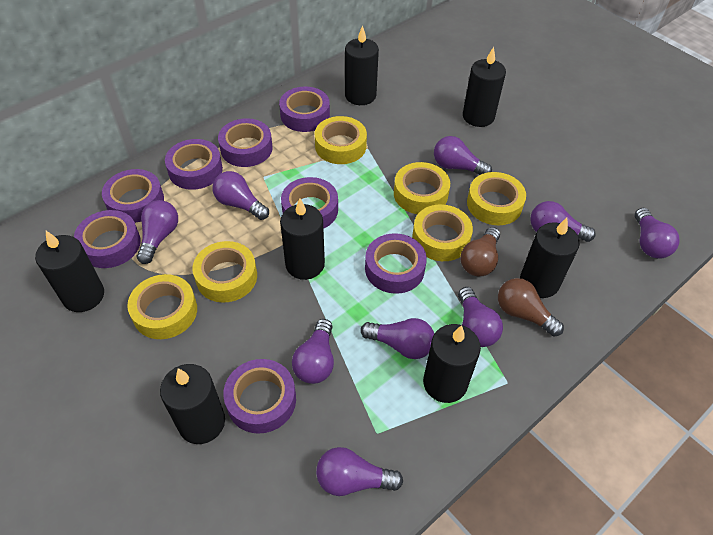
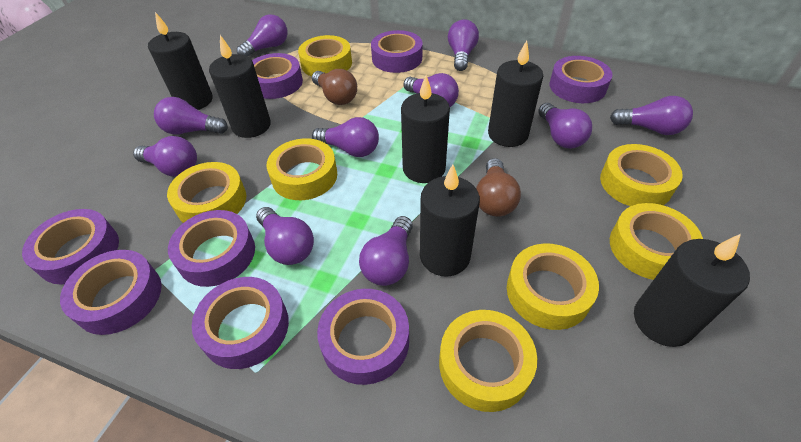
black candle: [35,231,104,312] [160,364,225,444] [280,198,325,280] [345,25,379,105] [423,324,481,403] [463,47,506,127] [520,218,580,298] = 7 -> [148,12,213,110] [209,35,271,138] [401,75,450,183] [420,165,480,277] [488,41,543,147] [634,234,750,347] = 6
purple light bulb: [137,200,178,264] [212,171,269,220] [292,319,334,384] [316,447,403,496] [360,318,434,359] [434,136,492,175] [458,287,503,347] [530,201,596,242] [635,208,680,259] = 9 -> [133,136,197,177] [154,97,228,135] [237,14,288,56] [256,207,314,265] [312,117,379,157] [359,216,413,286] [403,73,459,107] [448,19,479,71] [538,103,592,149] [610,96,693,135] = 10
yellow tape: [127,274,197,339] [192,241,257,303] [315,116,367,164] [394,162,450,214] [412,204,473,261] [467,172,526,225] = 6 -> [167,162,246,223] [267,138,337,200] [298,35,352,77] [439,310,537,412] [507,243,599,330] [600,144,683,206] [610,203,703,280] = 7

